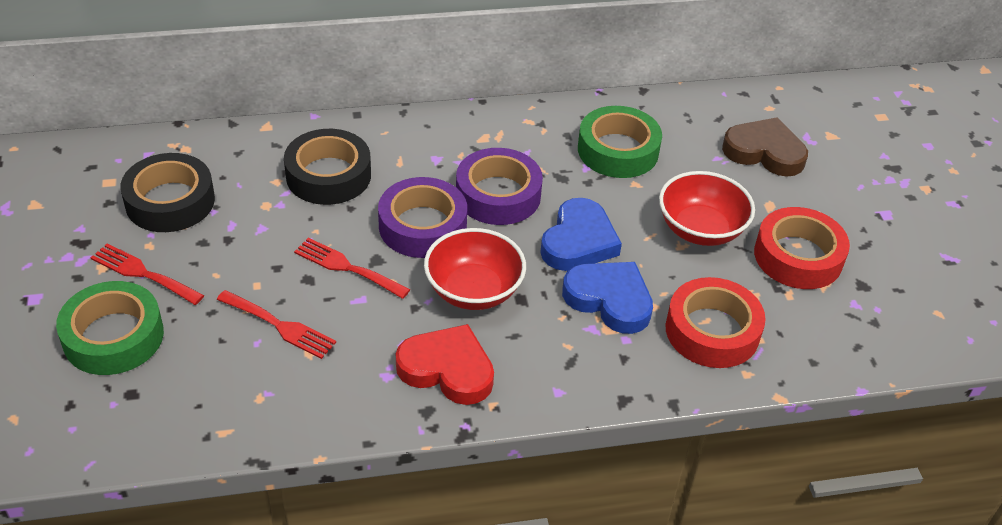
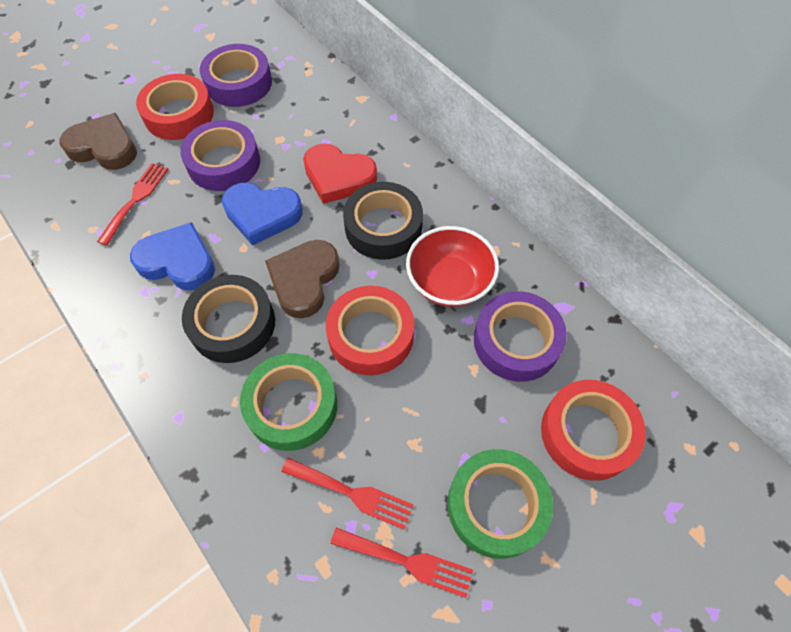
brown heart: [722,117,808,177] = 1 -> [59,113,137,170] [265,240,340,318] = 2
purple tape: [378,177,467,258] [456,148,543,225] = 2 -> [180,120,260,191] [200,44,272,107] [474,291,567,382] = 3
red bowl: [424,228,526,310] [659,171,755,246] = 2 -> [406,226,499,307] = 1
red tape: [665,277,766,368] [754,207,850,289] = 2 -> [136,74,214,140] [326,286,414,375] [541,380,646,481] = 3

